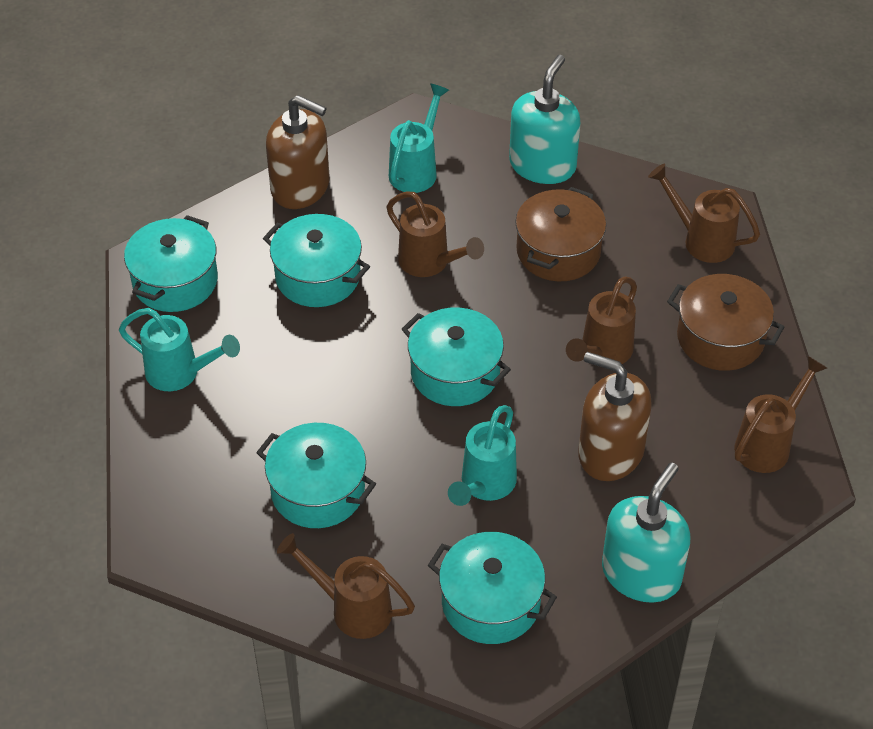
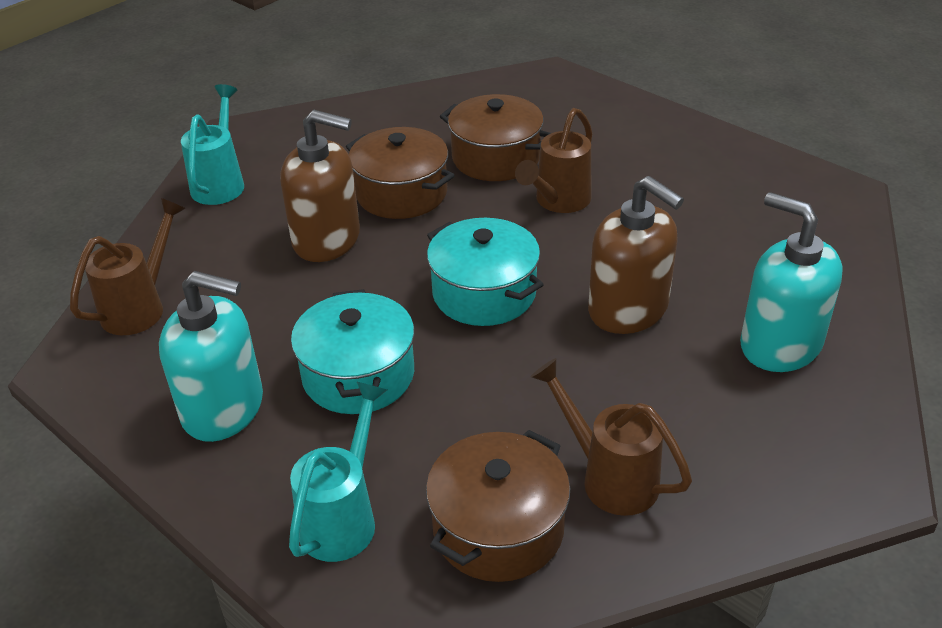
brown pot: [515,187,606,281] [667,274,784,371] = 2 -> [346,127,455,219] [426,430,570,582] [440,94,551,181] = 3
brown watering can: [277,533,415,639] [387,191,484,277] [566,277,637,364] [648,164,760,263] [734,356,827,473] = 5 -> [70,198,186,335] [515,108,592,213] [530,358,692,516] = 3
turquoise pot: [124,215,218,312] [256,423,376,528] [263,214,370,307] [402,307,511,406] [428,532,557,644] = 5 -> [291,289,415,414] [427,218,544,326] = 2
turquoise watering can: [119,308,240,391] [389,83,449,193] [448,405,517,506] = 3 -> [181,84,244,205] [289,382,387,562] = 2

